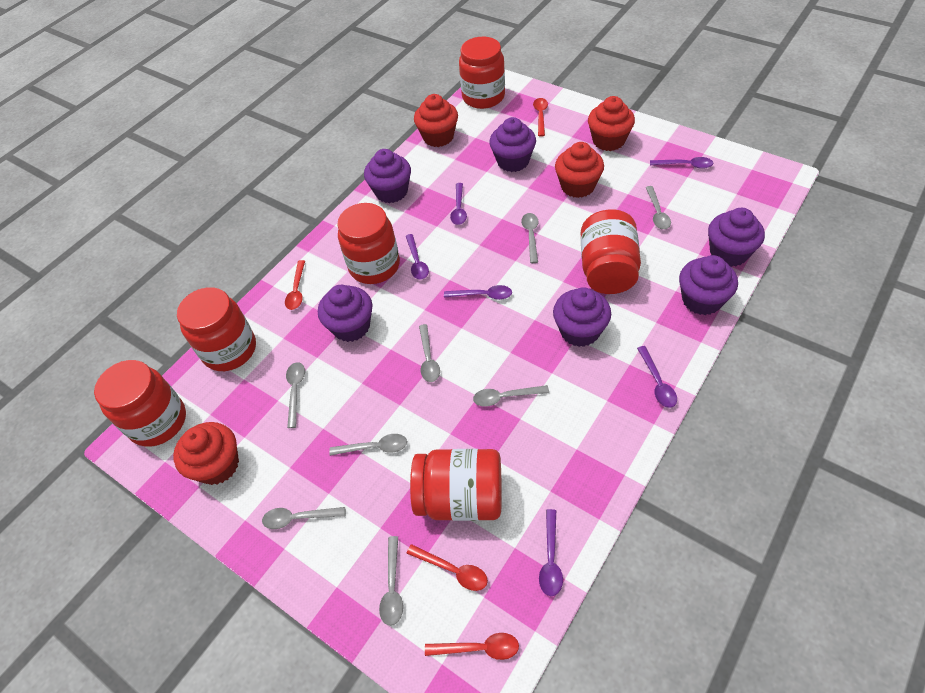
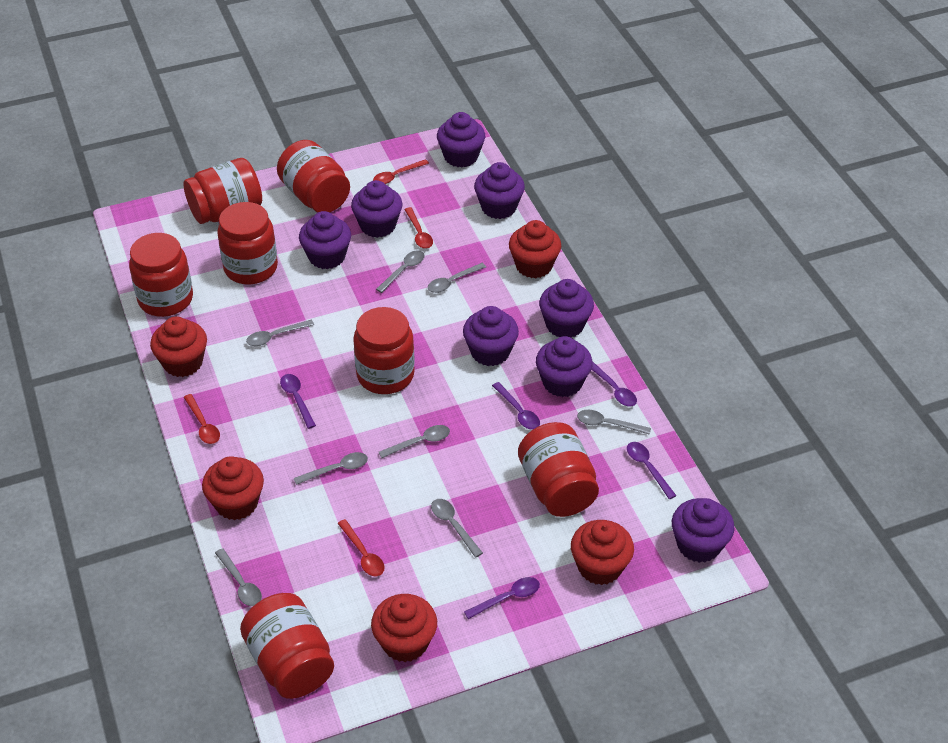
purple cupcake: [318,285,373,342] [364,149,411,203] [489,117,536,172] [553,287,611,347] [679,255,738,315] [708,208,765,267] = 6 -> [299,211,351,269] [351,180,403,238] [437,112,485,168] [463,306,519,366] [474,162,525,219] [536,336,593,397] [539,279,594,337] [672,498,734,563] = 8
purple spoon: [406,234,429,279] [444,285,512,300] [450,183,467,225] [539,509,563,596] [637,346,677,408] [650,157,713,169] = 6 -> [280,374,316,429] [464,577,540,619] [492,382,540,430] [591,362,637,406] [627,442,677,499] = 5
red cupcake: [173,422,239,485] [414,94,458,147] [555,142,604,198] [588,96,635,151] = 4 -> [150,317,207,377] [202,456,264,520] [371,594,437,662] [509,220,561,278] [571,520,634,585] = 5
red jar: [94,360,186,447] [177,287,256,371] [337,203,400,284] [410,449,502,521] [459,37,505,109] [581,209,641,294] = 6 -> [129,233,193,317] [183,158,262,224] [217,202,278,284] [240,593,334,699] [277,140,350,212] [353,307,415,394] [518,422,599,517] = 7

